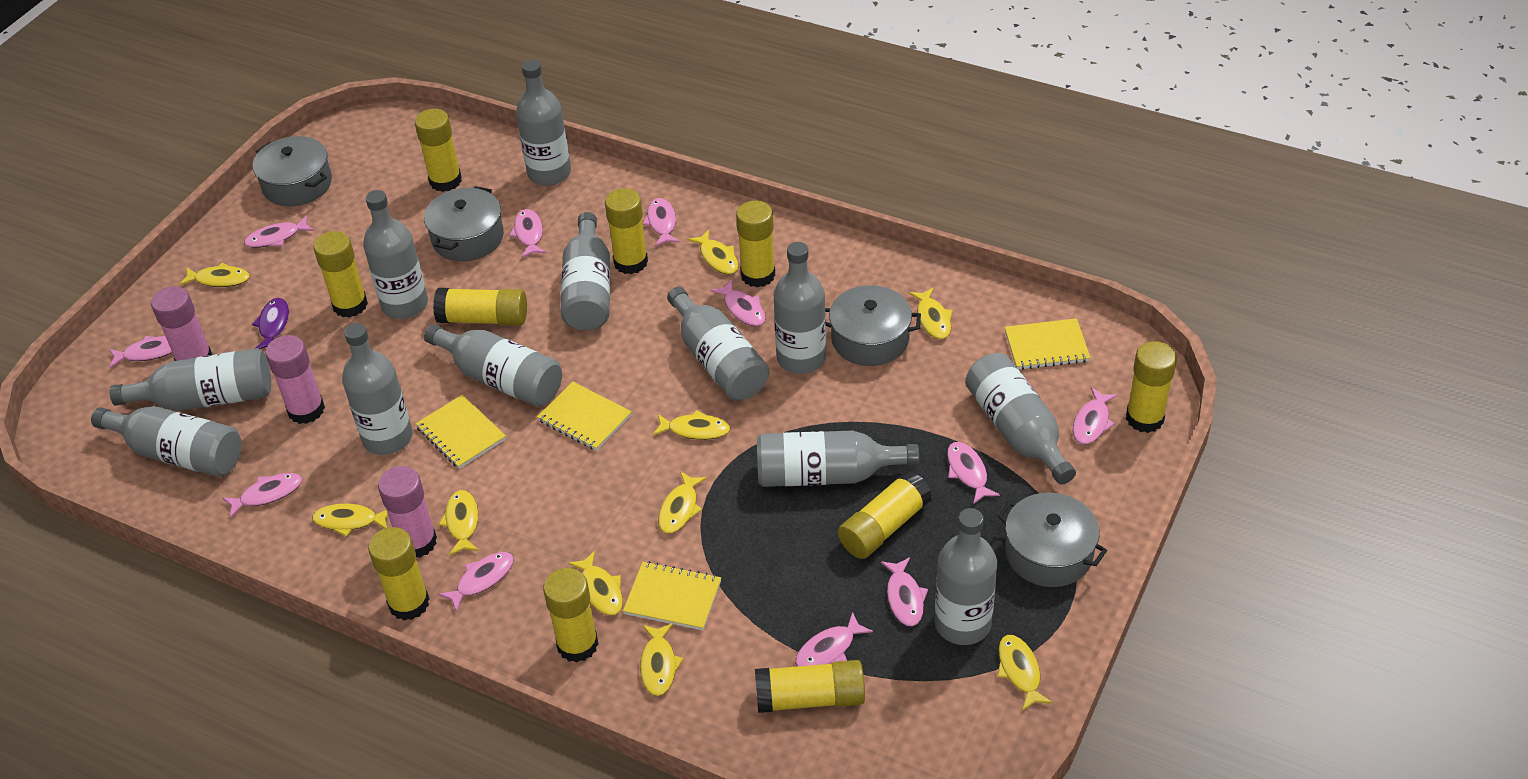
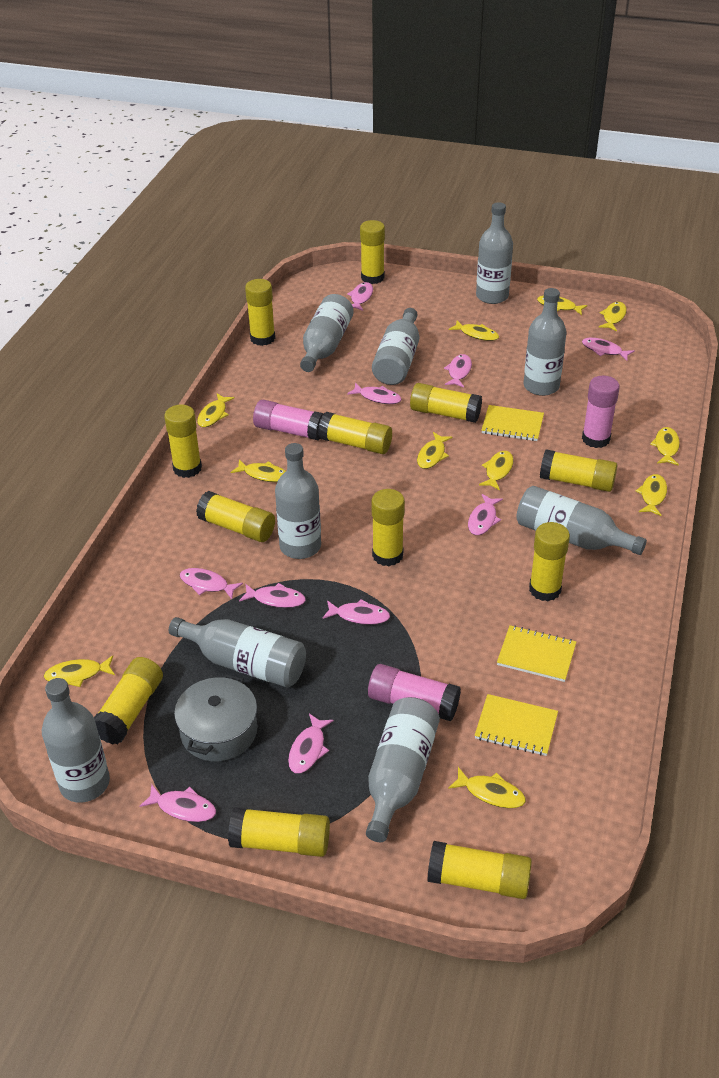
grey bottle: [91,406,242,477] [110,348,271,411] [342,323,413,455] [363,190,428,319] [424,324,562,407] [516,60,571,186] [560,212,610,330] [667,287,769,400] [757,431,919,487] [774,242,826,374] [935,508,997,645] [965,353,1076,485] = 12 -> [42,678,110,803] [169,617,306,688] [275,443,321,559] [300,294,354,372] [366,697,440,842] [372,308,419,385] [476,202,513,304] [516,486,647,555] [524,288,566,396] = 9
grey pot: [253,136,332,206] [424,186,504,261] [825,285,921,366] [998,492,1107,587] = 4 -> [174,674,257,761] = 1
pink fish: [109,336,172,368] [223,473,302,518] [244,215,314,248] [438,552,514,612] [509,209,546,258] [643,198,680,246] [711,280,766,326] [795,612,873,666] [881,557,928,626] [947,442,1000,504] [1073,387,1118,444] = 11 -> [139,784,216,822] [180,568,243,599] [239,583,306,608] [288,713,334,773] [322,599,390,625] [347,282,373,311] [347,383,402,404] [444,354,472,388] [468,494,503,535] [582,338,635,361] = 10
purple fish: [252,298,289,349] = 1 -> none = 0
yellow fish: [179,263,250,287] [312,504,388,537] [438,490,479,556] [568,551,623,616] [640,623,683,696] [653,410,730,440] [658,471,707,533] [688,230,739,275] [909,287,953,339] [997,635,1053,711] = 10 -> [44,656,115,687] [197,393,235,427] [231,459,286,482] [417,432,453,469] [448,320,499,341] [448,767,526,808] [479,451,514,490] [537,295,588,315] [599,302,627,331] [636,474,667,516] [650,427,680,466] = 11
yellow glue stick: [313,231,368,318] [368,527,429,621] [415,109,462,192] [433,288,527,326] [543,568,598,663] [605,188,648,274] [736,201,775,287] [755,660,865,713] [838,471,932,559] [1126,341,1177,433] = 10 -> [94,657,163,744] [164,404,202,478] [196,491,275,542] [228,807,330,857] [245,279,275,346] [318,412,392,454] [360,220,385,284] [371,489,405,566] [410,383,482,423] [427,841,532,899] [529,522,570,601] [540,449,617,492] = 12
yellow notebook: [415,395,506,469] [537,382,632,451] [623,561,721,630] [1005,318,1091,370] = 4 -> [475,694,558,756] [481,405,544,441] [497,625,576,682] = 3

